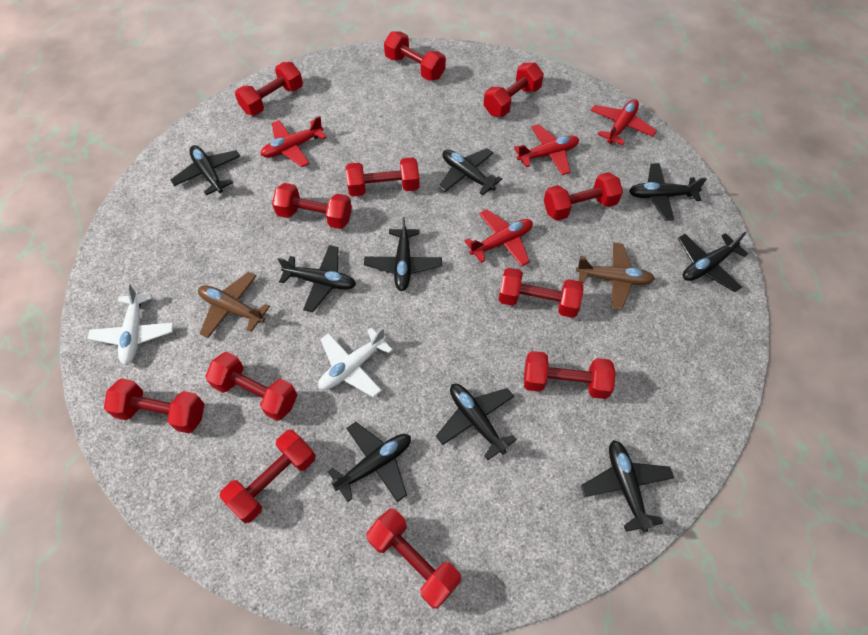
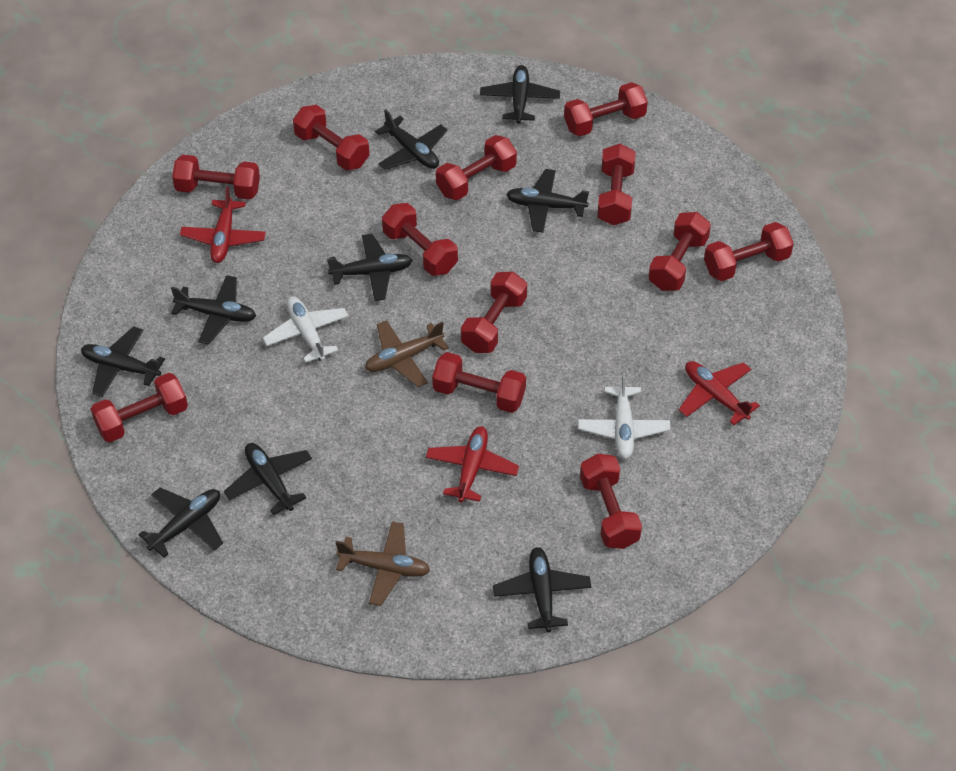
red plane: [261,116,326,167] [465,209,533,267] [514,124,579,175] [591,99,657,145] = 4 -> [180,186,266,263] [426,426,519,503] [679,361,760,425] = 3

